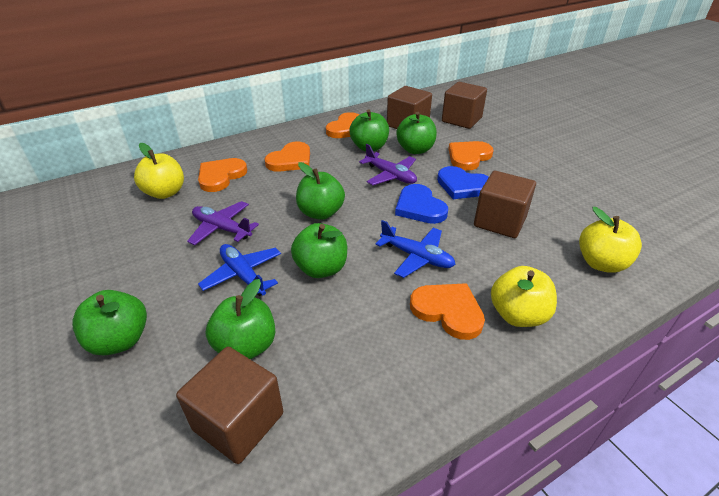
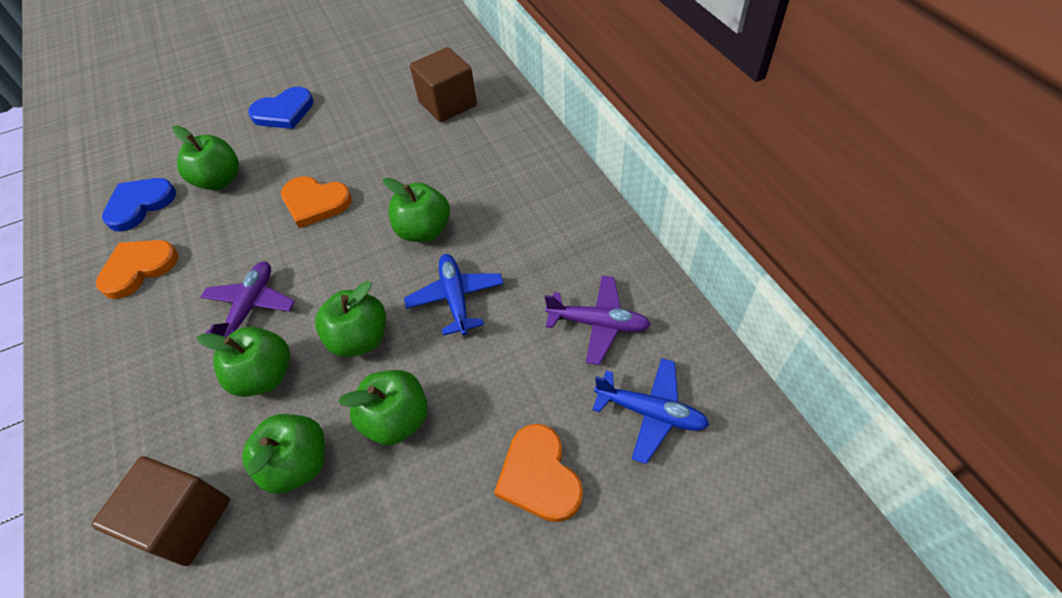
brown cube: [176,347,283,464] [387,86,432,129] [442,82,487,129] [474,171,536,238] = 4 -> [91,456,230,566] [410,47,477,122] = 2
orange heart: [198,158,247,192] [264,141,310,172] [326,112,359,138] [410,283,485,340] [449,141,494,171] = 5 -> [96,240,179,299] [281,176,352,228] [494,424,583,522] = 3
yellow apple: [134,143,184,199] [491,266,557,327] [579,207,642,273] = 3 -> none = 0

